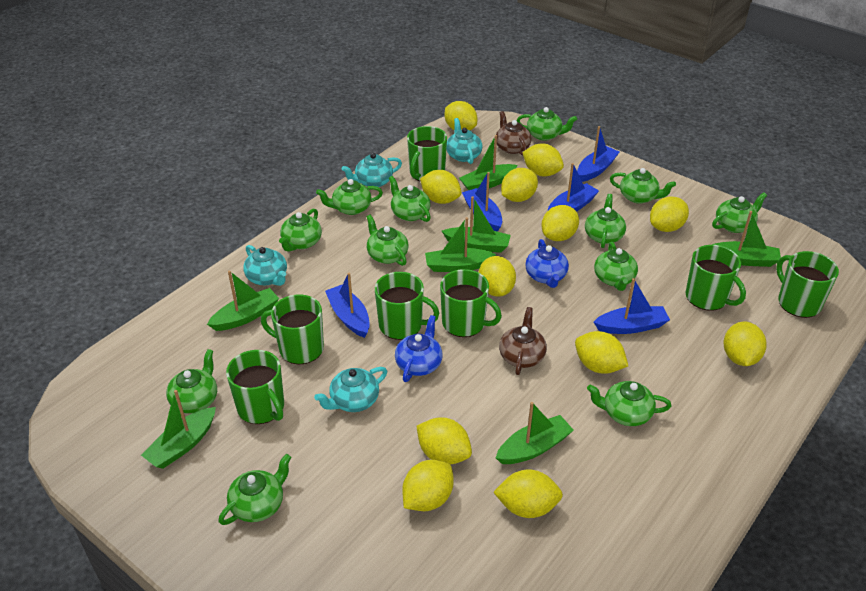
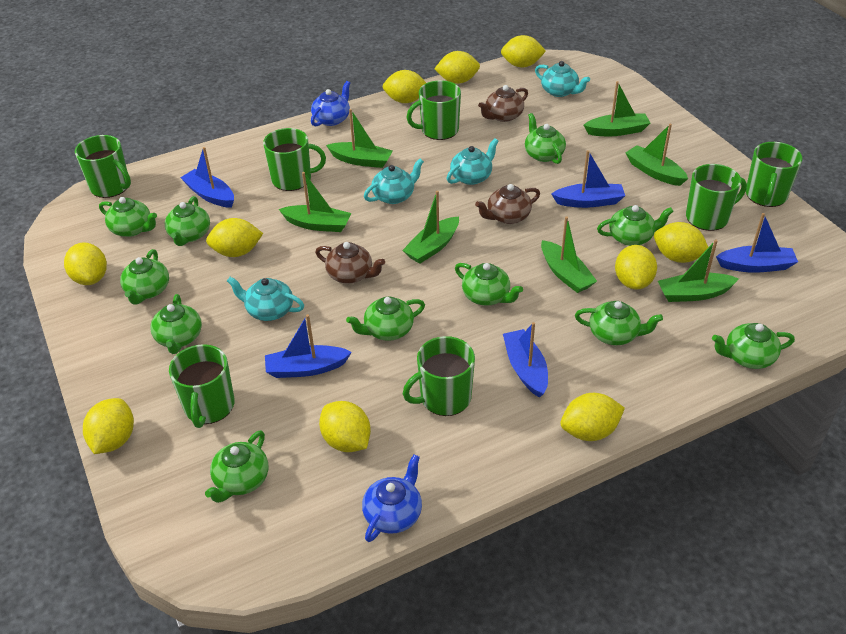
brown teapot: [496,111,532,155] [499,307,547,375] = 2 -> [315,242,385,284] [475,184,540,224] [478,85,528,122] = 3
green teapot: [166,349,217,415] [219,454,291,525] [279,208,322,252] [316,179,383,215] [366,215,409,266] [389,176,431,222] [517,107,577,141] [585,194,626,248] [587,381,671,426] [594,242,638,291] [610,168,676,204] [712,192,767,233] = 12 -> [99,197,157,237] [120,249,169,304] [150,294,202,354] [165,196,210,246] [205,430,268,503] [346,297,425,341] [455,263,523,306] [525,113,566,164] [575,301,663,345] [597,205,674,246] [712,323,795,369] = 11
yellow lemon: [402,460,454,511] [417,417,472,465] [420,170,461,204] [444,101,478,130] [479,256,516,297] [493,469,563,518] [501,168,538,202] [522,144,564,176] [541,205,579,241] [575,331,628,374] [650,196,689,232] [724,322,767,366] = 12 -> [64,243,107,285] [83,398,134,454] [206,218,263,257] [319,401,371,452] [382,70,426,103] [434,51,480,84] [501,35,546,68] [561,393,625,441] [615,245,657,290] [654,222,708,263] = 10

